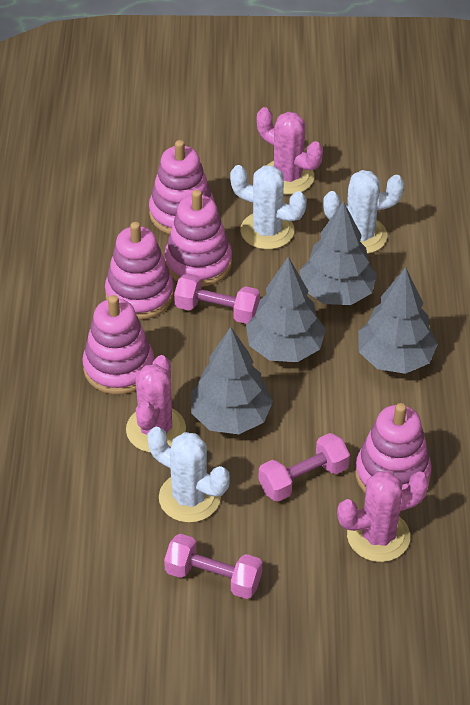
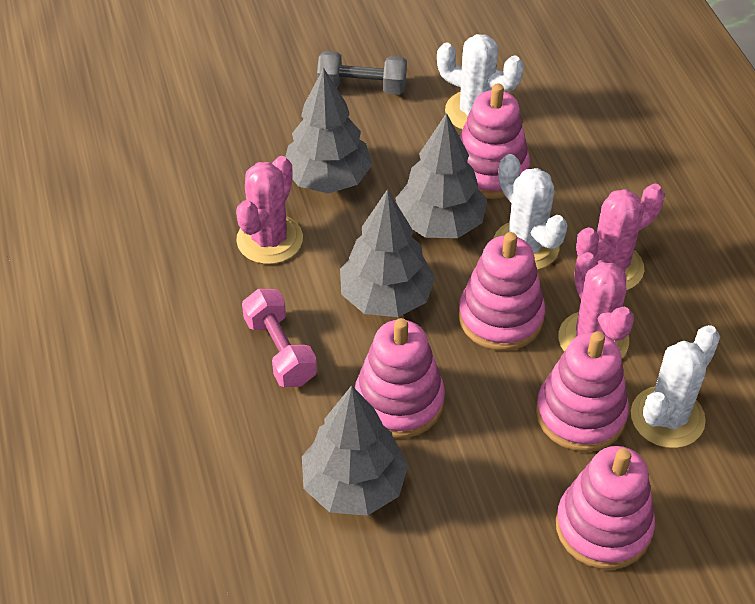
grey dumbbell: none = 0 -> [317,51,407,95] = 1
pink dumbbell: [164,534,262,599] [174,273,260,324] [259,433,350,502] = 3 -> [242,289,317,387] = 1

